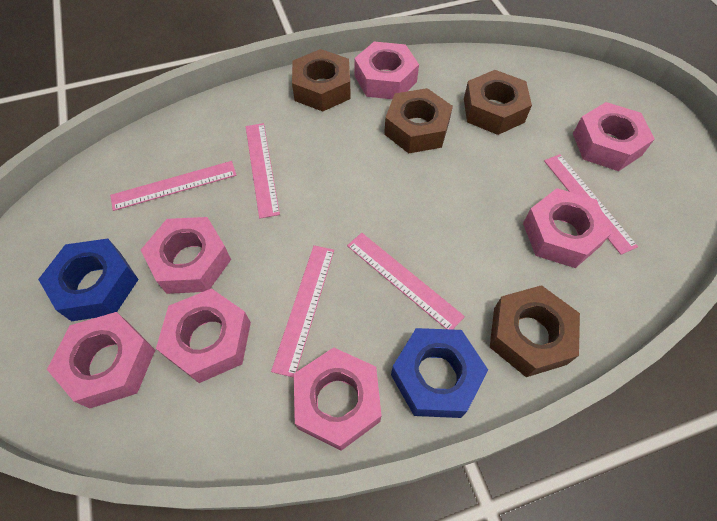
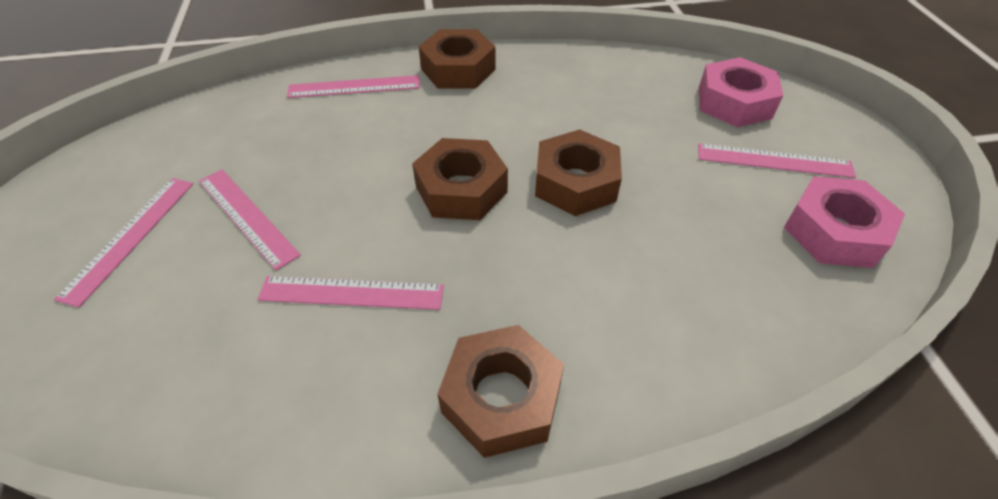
blue nut: [38,239,139,321] [391,328,488,418] = 2 -> none = 0
pink nut: [47,312,155,408] [141,217,231,294] [156,288,251,383] [294,347,382,451] [354,42,419,99] [523,188,613,268] [573,102,655,171] = 7 -> [699,57,783,127] [784,176,905,268] = 2

